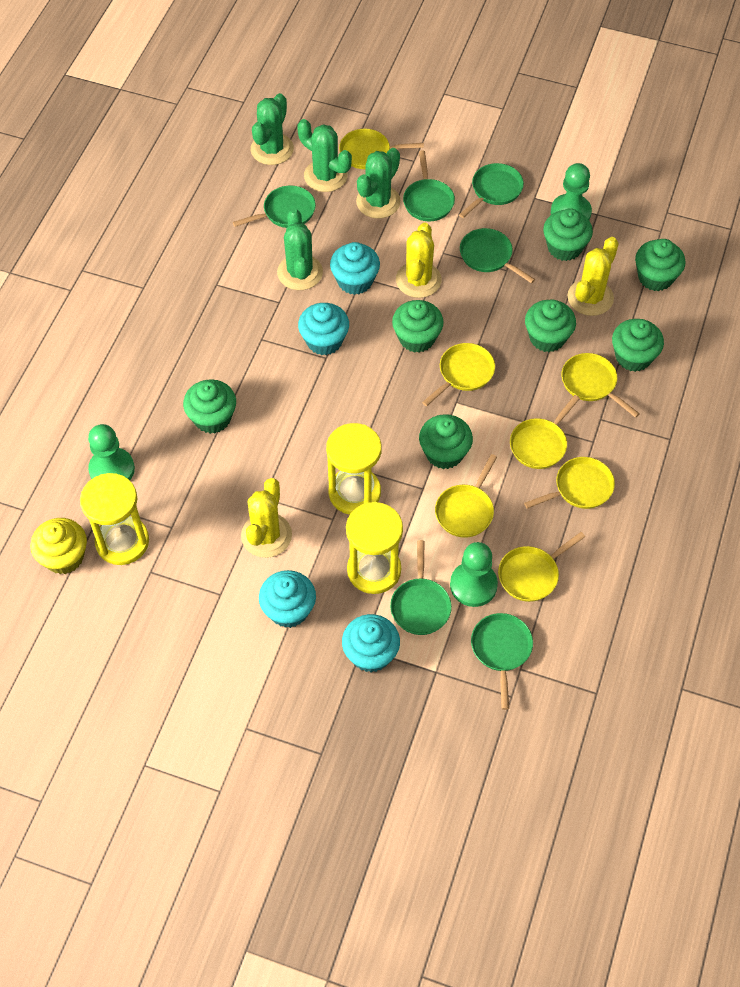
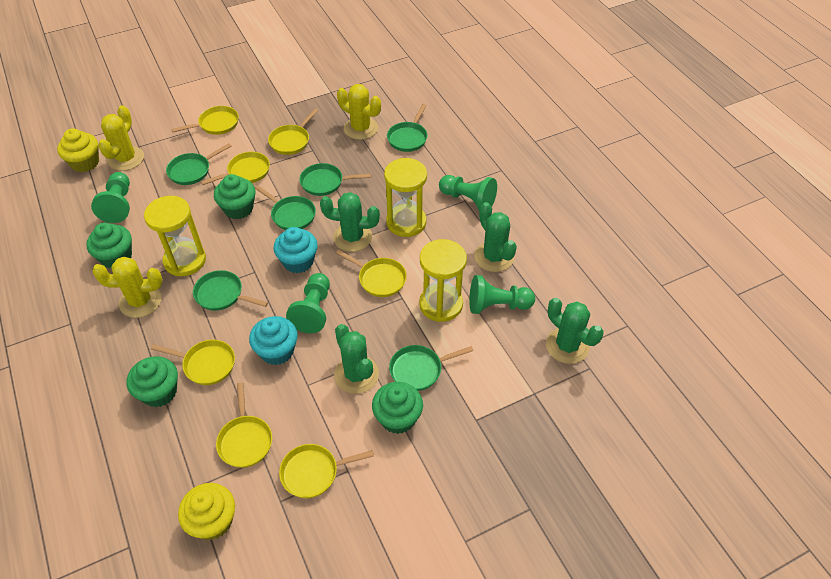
green cupcake: [183,379,236,434] [392,300,444,353] [419,414,473,469] [525,300,576,352] [543,208,593,261] [612,319,664,372] [635,239,686,291] = 7 -> [86,223,132,268] [127,356,178,407] [214,174,255,219] [372,382,423,434] = 4
green pawn: [88,424,135,480] [450,542,498,607] [551,163,592,220] = 3 -> [91,172,130,223] [286,273,330,333] [439,175,497,210] [469,275,535,314] = 4
turquoise cupcake: [259,570,316,628] [298,303,349,355] [330,242,380,295] [342,614,400,672] = 4 -> [249,316,298,365] [273,227,318,273] = 2
yellow cupcake: [30,518,87,574] = 1 -> [57,128,99,172] [178,483,235,540] = 2

